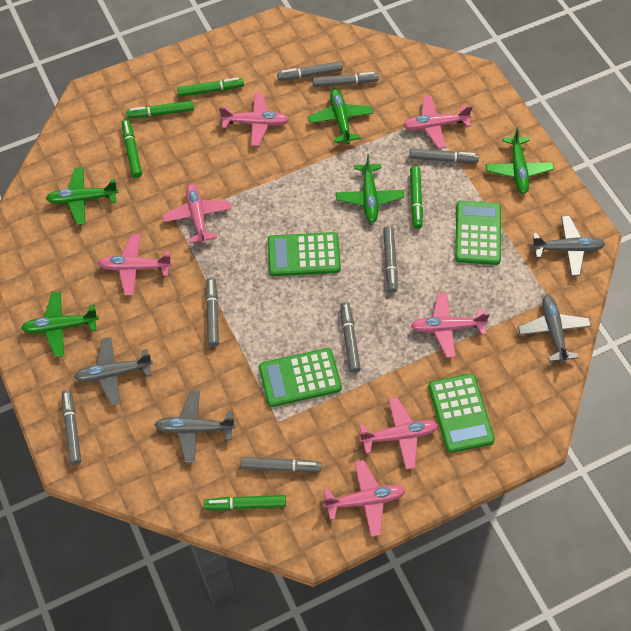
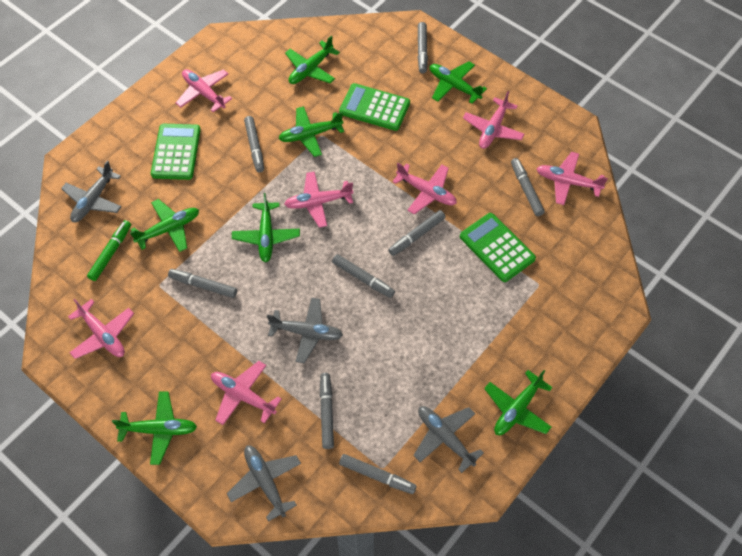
green calculator: [259,348,342,407] [268,232,341,276] [428,374,495,453] [455,201,501,265] = 4 -> [151,124,201,180] [339,83,410,131] [460,213,536,282] = 3
green marker: [122,119,142,178] [126,101,194,118] [177,78,244,97] [204,495,286,510] [410,166,423,229] = 5 -> [87,220,131,281] = 1
green plane: [21,292,99,357] [46,167,119,225] [308,89,373,144] [336,154,404,223] [486,127,554,194] = 5 -> [112,391,197,465] [130,199,199,252] [232,193,300,263] [278,106,344,157] [285,36,340,84] [430,61,487,104] [484,370,553,435] = 7

